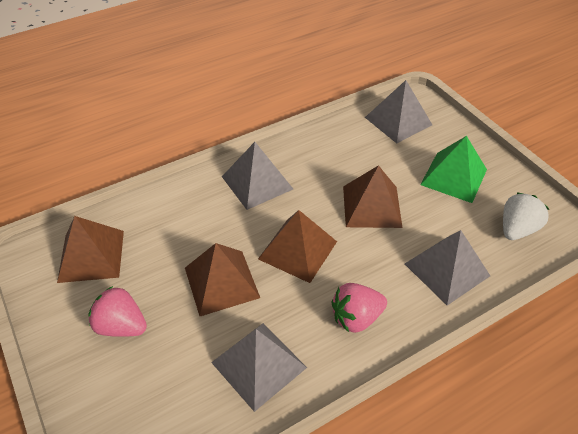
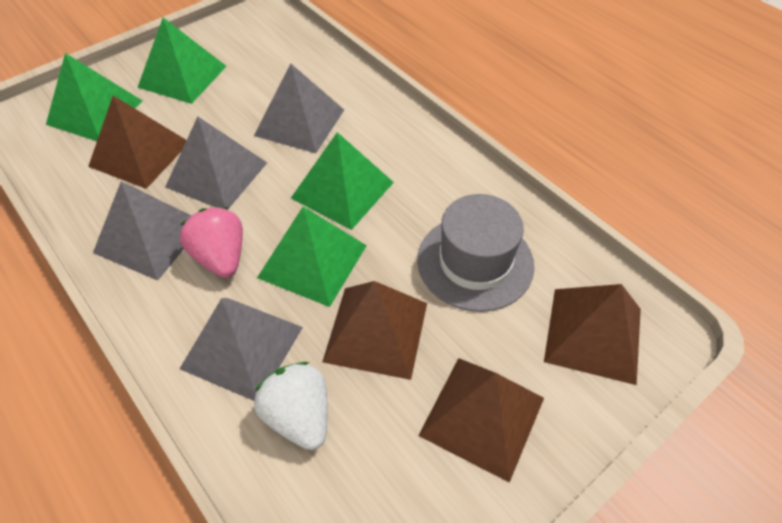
green pyramid: [420,136,487,203] = 1 -> [46,53,142,141] [137,17,226,104] [257,206,367,307] [291,132,394,230] = 4
grey hat: none = 0 -> [417,194,534,312] = 1
pink strawberry: [88,286,147,337] [331,283,387,333] = 2 -> [180,207,243,278] = 1

